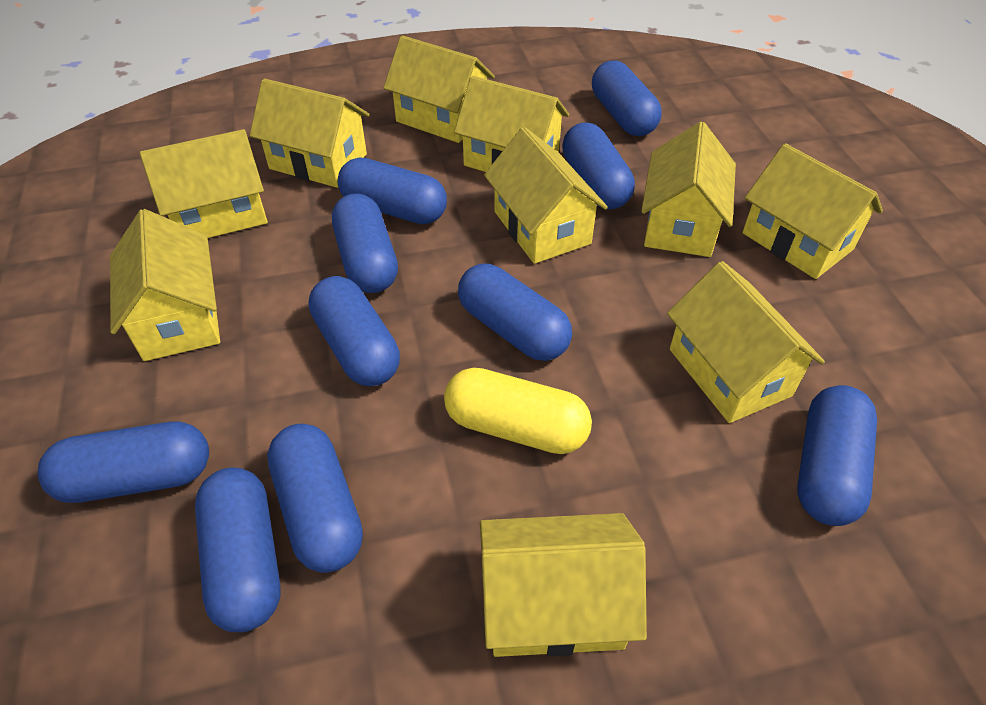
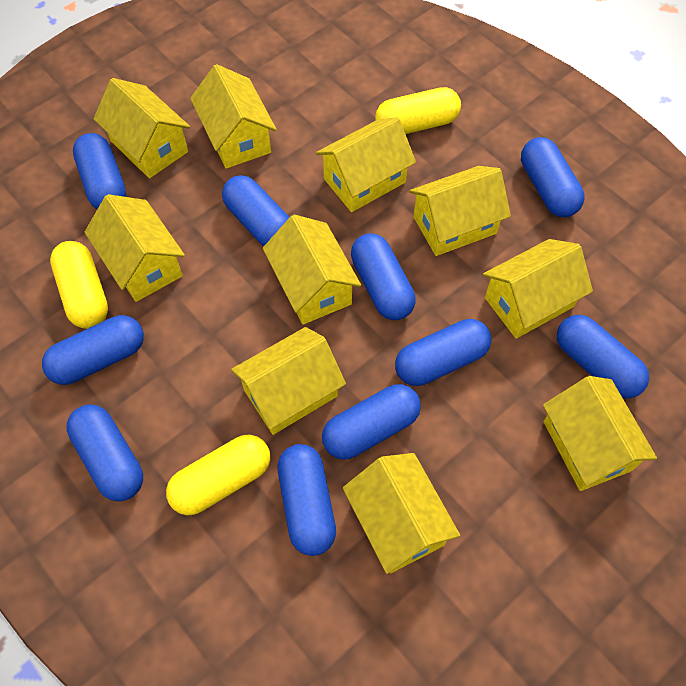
yellow capsule: [444,368,592,454] = 1 -> [50,241,108,329] [166,435,270,515] [375,87,461,134] = 3

